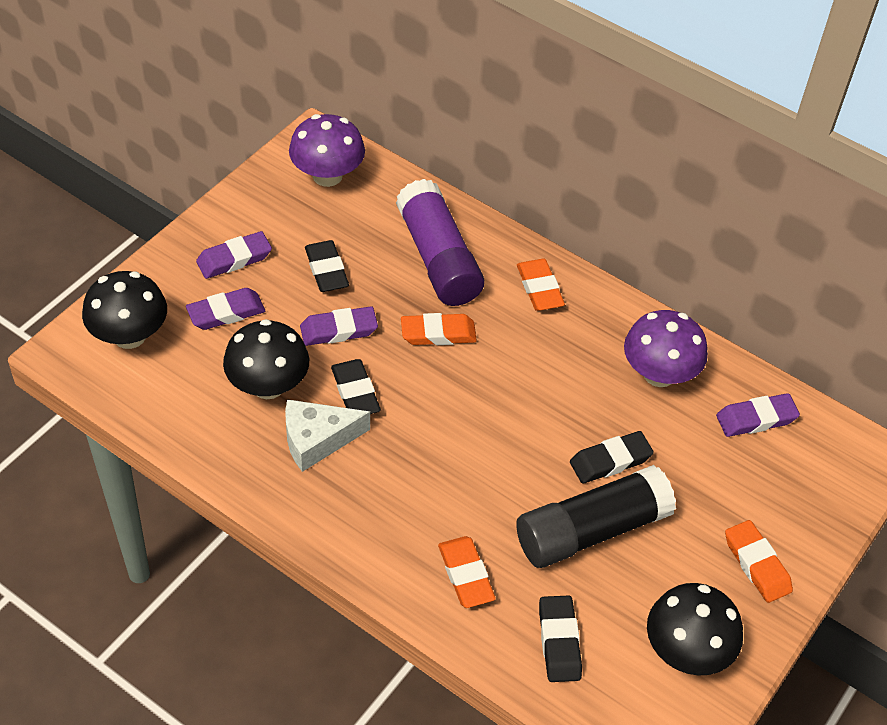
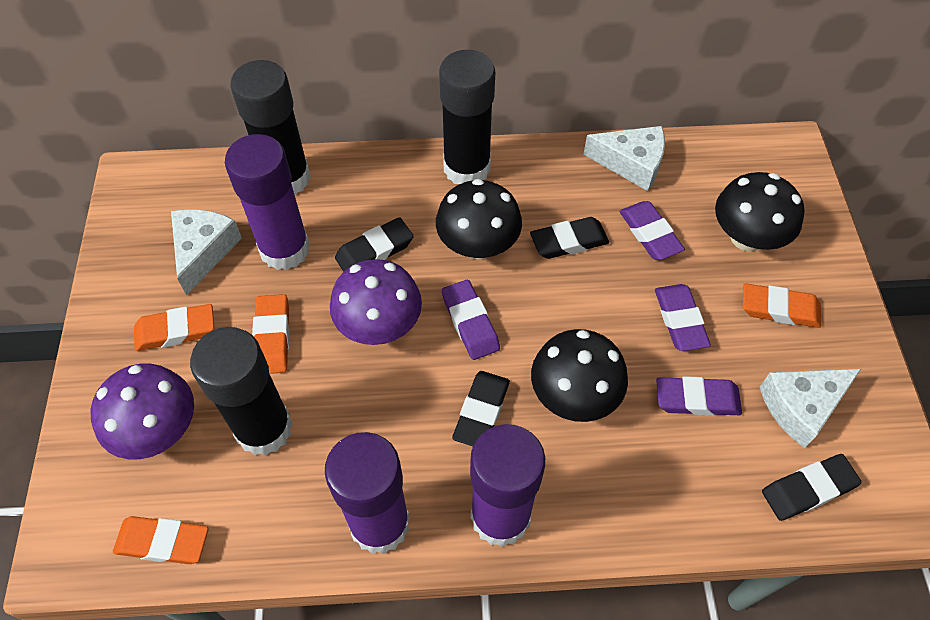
black glue stick: [516,465,676,568] = 1 -> [190,327,293,456] [230,60,311,195] [439,50,495,184] = 3
purple glue stick: [396,179,484,306] = 1 -> [225,134,310,270] [325,432,410,554] [470,424,545,547] = 3
white cheese: [285,399,370,472] = 1 -> [171,210,242,295] [583,126,665,191] [760,369,861,448] = 3

